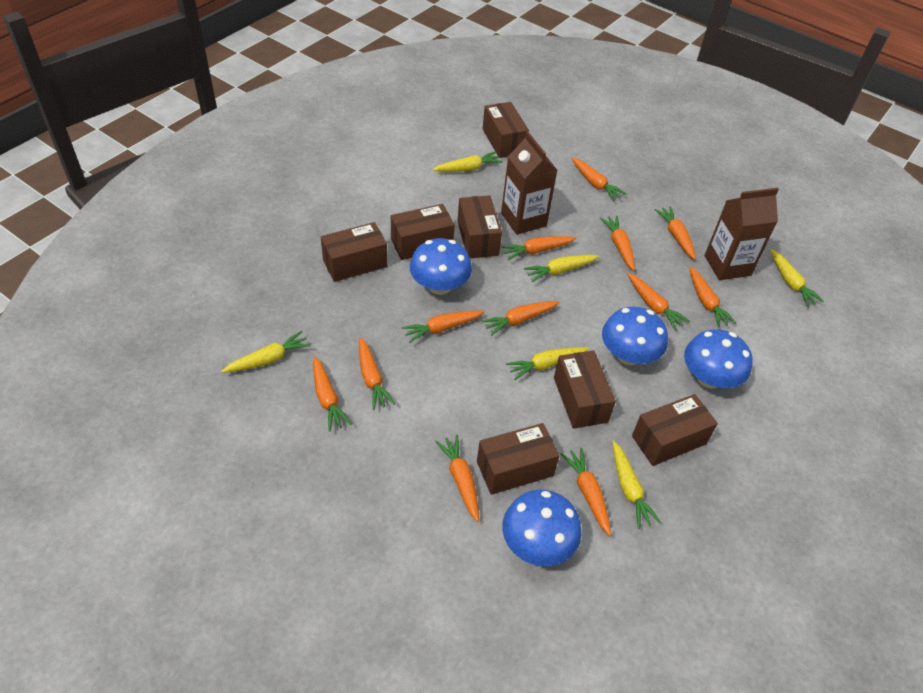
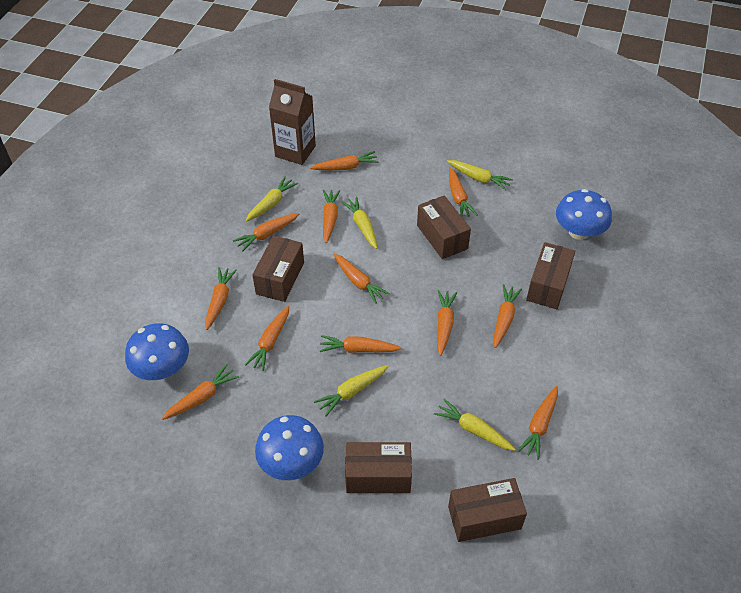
blue mushroom: [410,238,472,295] [502,489,581,566] [602,307,668,365] [684,329,752,389] = 4 -> [125,323,189,380] [255,415,324,480] [556,189,612,240] = 3
brown box: [321,222,387,282] [391,204,455,260] [457,195,502,258] [477,423,559,495] [483,102,529,158] [554,350,616,429] [632,394,718,466] = 7 -> [252,236,304,302] [345,442,412,493] [417,195,471,259] [448,478,527,542] [526,242,575,309] = 5
brown carton: [501,132,557,235] [705,188,779,280] = 2 -> [269,79,316,165] = 1
yellow carrot: [221,331,311,373] [432,151,503,172] [506,347,589,380] [524,255,599,282] [612,441,661,529] [770,249,824,307] = 6 -> [245,176,298,222] [314,365,389,417] [341,196,377,249] [434,399,515,451] [447,160,513,190] = 5

